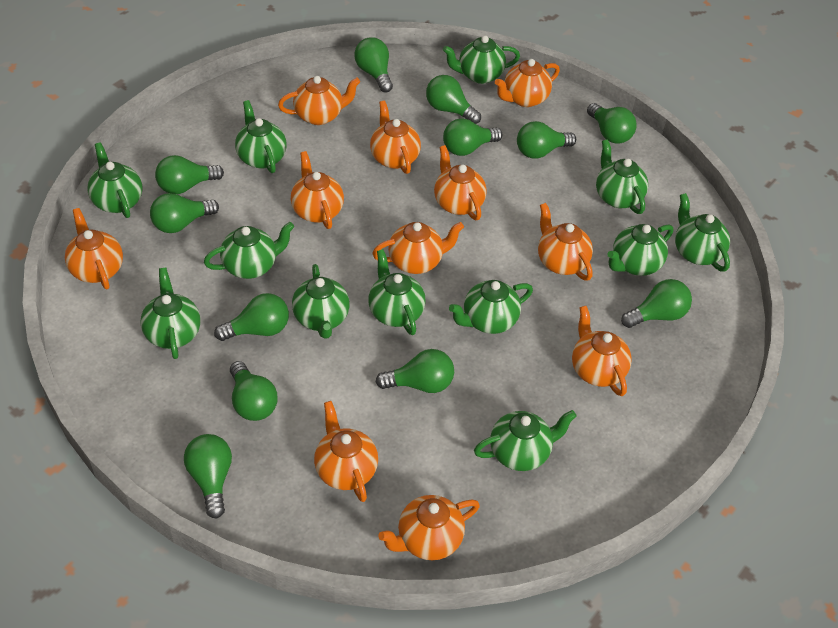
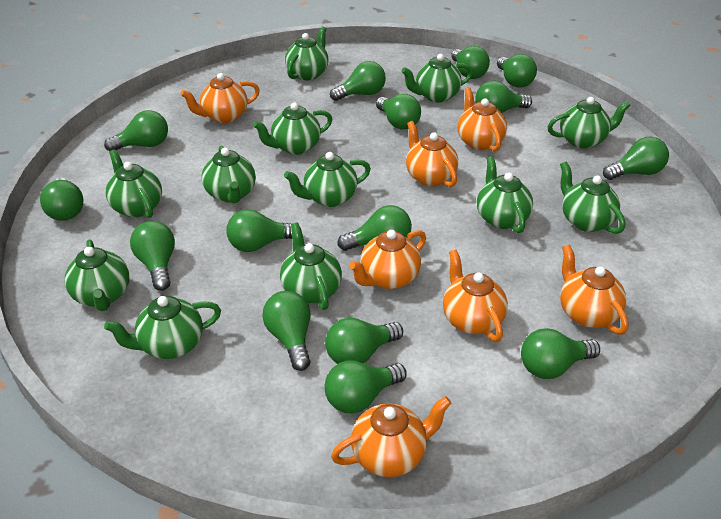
green light bulb: [150,193,219,233] [155,155,224,194] [184,434,232,519] [214,293,289,341] [230,361,278,421] [354,37,393,92] [376,349,454,393] [426,75,481,124] [443,118,503,156] [517,121,576,159] [587,103,637,144] [621,279,692,328] = 12 -> [40,178,83,221] [104,110,168,151] [130,221,175,291] [226,209,302,252] [262,291,311,371] [324,360,407,413] [325,318,403,364] [330,61,386,101] [337,205,412,251] [376,94,421,130] [451,46,490,79] [475,81,532,113] [497,54,537,88] [521,328,600,379] [603,137,669,180] = 15
orange teapot: [65,208,123,289] [278,76,360,125] [291,151,344,229] [314,401,378,502] [370,101,421,174] [372,222,464,274] [378,495,480,560] [434,145,487,220] [495,59,560,107] [538,203,593,281] [572,306,632,396] = 11 -> [181,73,260,123] [331,396,451,477] [349,230,426,289] [406,121,458,187] [443,250,508,342] [457,87,507,152] [560,244,629,335] = 7

